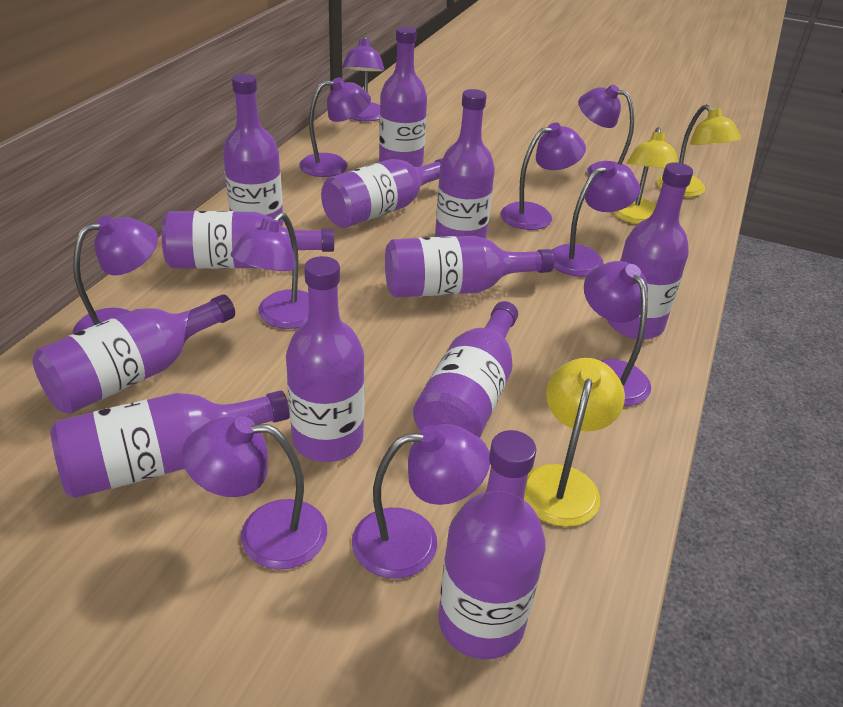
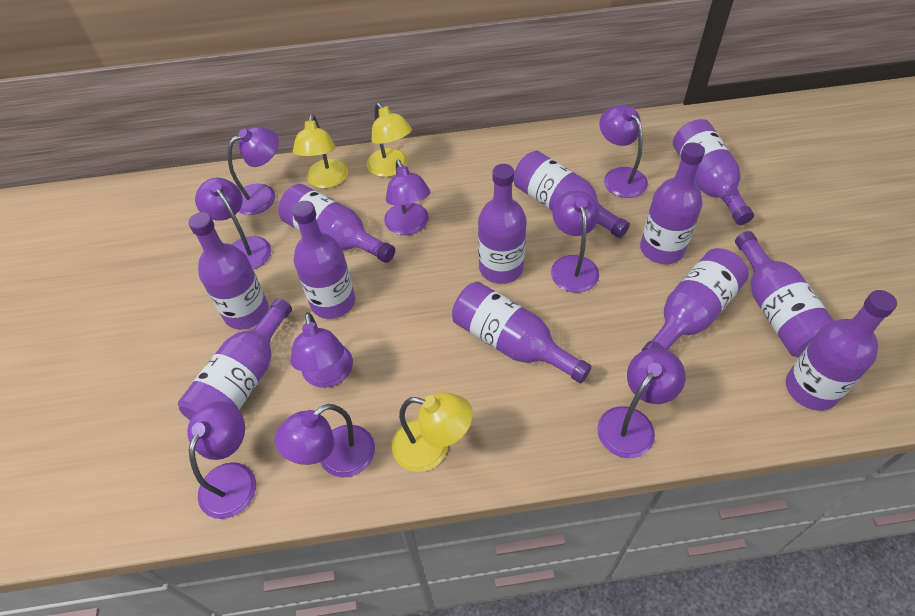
purple lamp: [72,215,158,334] [182,416,327,570] [231,213,309,329] [299,77,371,177] [342,36,385,121] [352,424,490,578] [500,122,586,230] [552,161,640,277] [578,84,634,176] [584,261,651,406] = 10 -> [187,401,256,519] [195,178,271,270] [227,127,279,215] [275,404,375,478] [290,312,353,388] [384,159,430,235] [551,191,599,293] [597,348,686,458] [599,105,648,198] = 9

